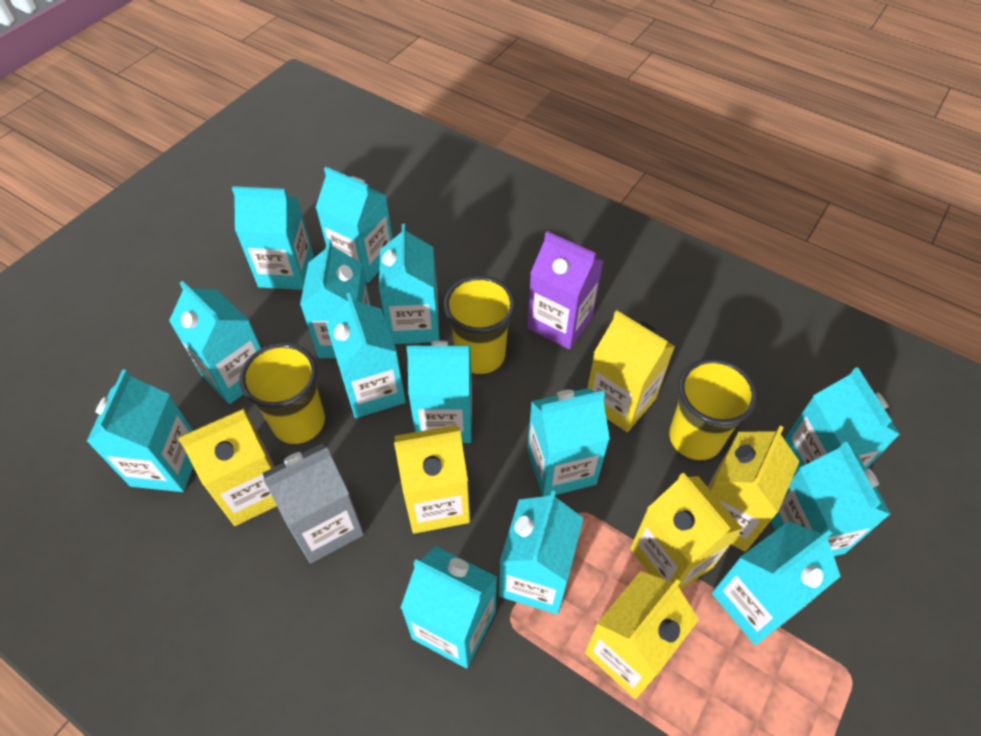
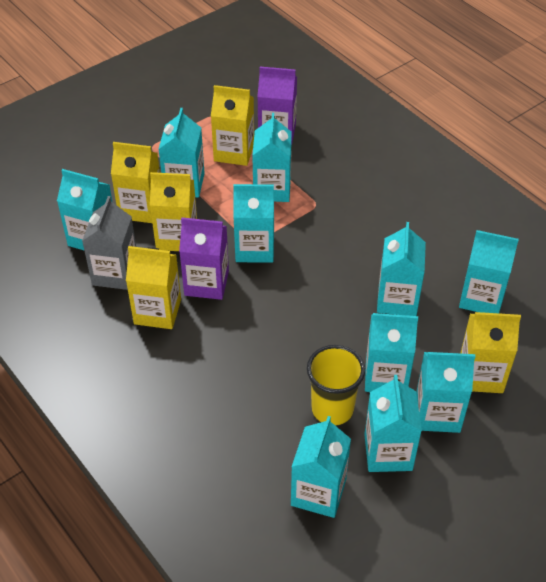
purple carton: [527,231,603,349] = 1 -> [179,218,229,300] [257,67,297,145] = 2
turquoise carton: [86,370,193,492] [169,281,261,404] [232,186,314,290] [300,239,370,358] [316,167,393,283] [326,293,406,418] [379,224,439,344] [401,546,497,668] [407,341,472,443] [499,490,583,614] [527,388,610,496] [712,521,841,645] [771,442,891,556] [784,367,900,473] = 14 -> [57,169,112,250] [158,108,205,198] [233,184,274,263] [252,113,292,202] [291,416,351,518] [364,375,422,472] [365,313,418,392] [377,222,426,316] [416,352,475,433] [459,230,519,313] = 10
yellow carton: [178,408,277,526] [394,425,470,534] [585,571,699,699] [587,311,675,432] [630,472,743,590] [708,426,800,552] = 6 -> [111,142,160,223] [126,246,181,329] [150,172,197,251] [211,85,254,166] [460,312,521,393] = 5
yellow cup: [240,343,325,444] [443,276,515,374] [669,358,758,460] = 3 -> [307,345,365,426] = 1

